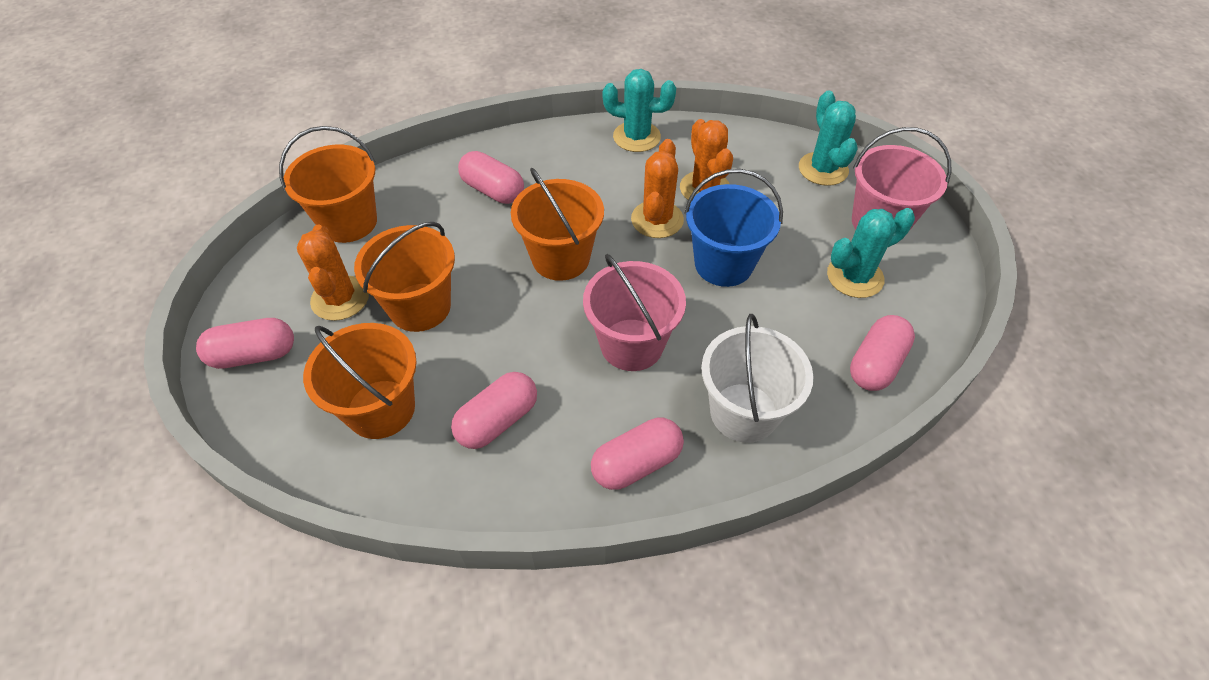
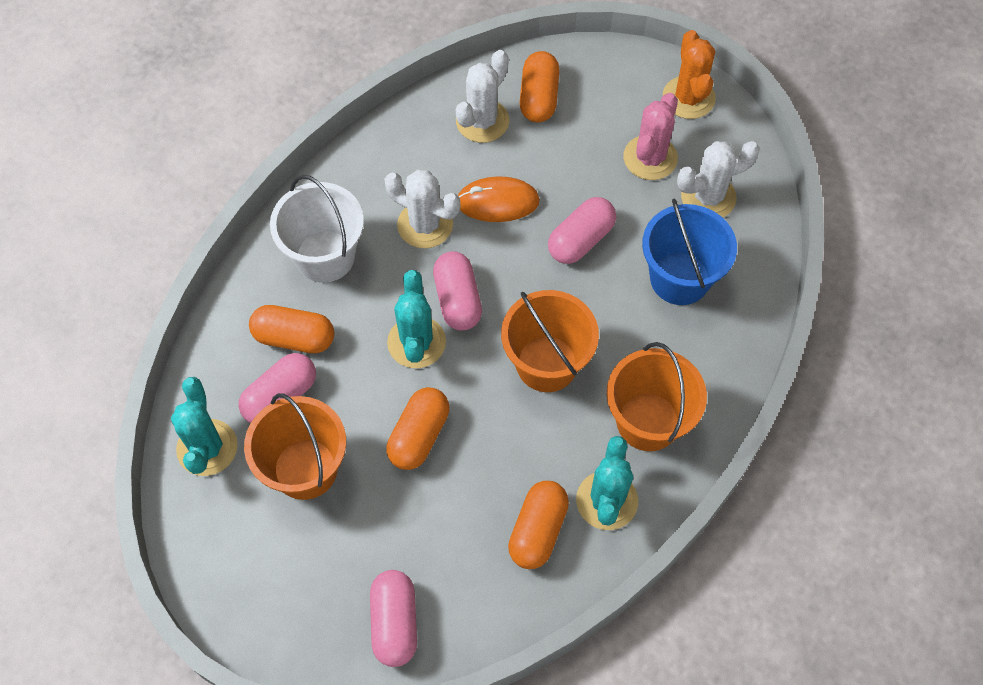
orange bucket: [279,126,377,243] [303,323,417,439] [354,222,455,332] [511,168,604,281] = 4 -> [244,393,346,500] [501,290,599,392] [607,342,707,451] = 3
orange cactus: [297,225,369,321] [631,139,684,238] [680,119,733,200] = 3 -> [663,30,716,119] = 1
orange capsule: none = 0 -> [249,305,334,353] [386,387,449,470] [508,481,569,569] [520,51,560,122] = 4
orange mouse: none = 0 -> [458,176,540,222] = 1
pink bucket: [583,254,686,371] [852,127,952,231] = 2 -> none = 0
pink cactus: none = 0 -> [624,93,678,180] = 1
pink capsule: [196,318,294,369] [451,372,537,449] [458,151,524,204] [591,418,684,490] [850,315,915,391] = 5 -> [238,353,316,423] [370,570,417,667] [433,251,482,330] [548,197,616,264] = 4
white cactus: none = 0 -> [385,170,461,248] [456,50,509,143] [677,141,760,218] = 3

